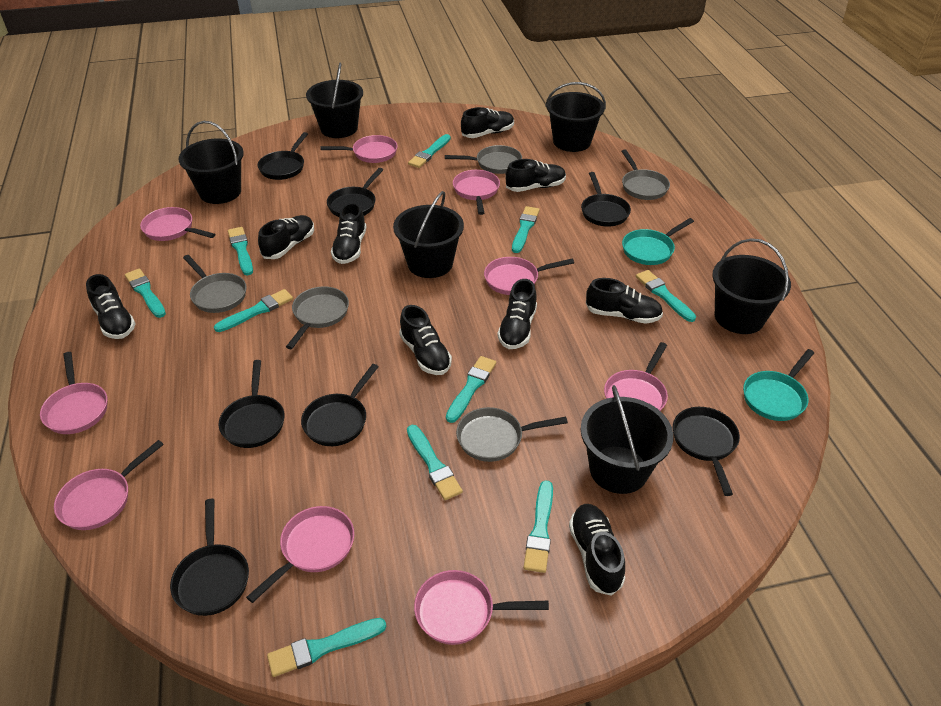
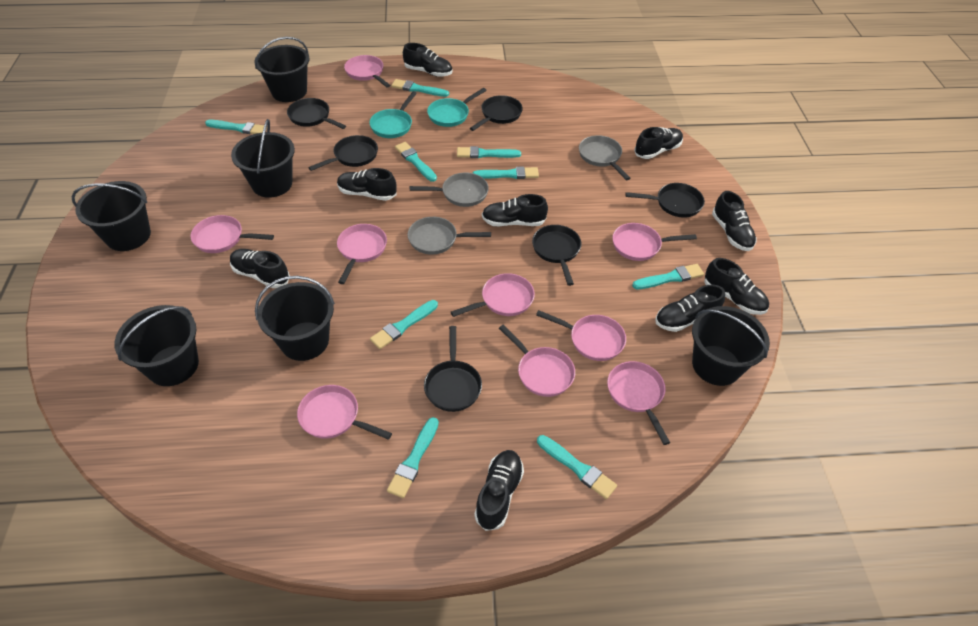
black pan: [170,499,249,616] [219,360,285,448] [258,132,308,180] [301,364,379,446] [327,168,383,217] [581,172,631,227] [673,407,740,496] = 7 -> [287,98,346,129] [308,135,378,171] [424,326,482,412] [470,95,523,131] [532,225,581,286] [625,183,705,218] = 6
grey pan: [183,255,247,313] [286,286,349,349] [445,145,522,174] [456,407,568,462] [621,149,670,200] = 5 -> [408,217,491,255] [410,173,489,207] [579,135,630,180] = 3
turquoise brush: [125,268,166,318] [214,289,293,332] [228,227,253,276] [267,618,386,677] [407,425,463,500] [408,134,451,168] [446,356,496,423] [512,206,540,253] [523,480,553,573] [636,270,696,322] = 10 -> [205,120,267,134] [370,300,438,349] [387,417,439,498] [391,79,449,97] [395,142,437,182] [457,146,521,158] [472,167,539,179] [537,435,617,499] [632,264,704,289] = 9

